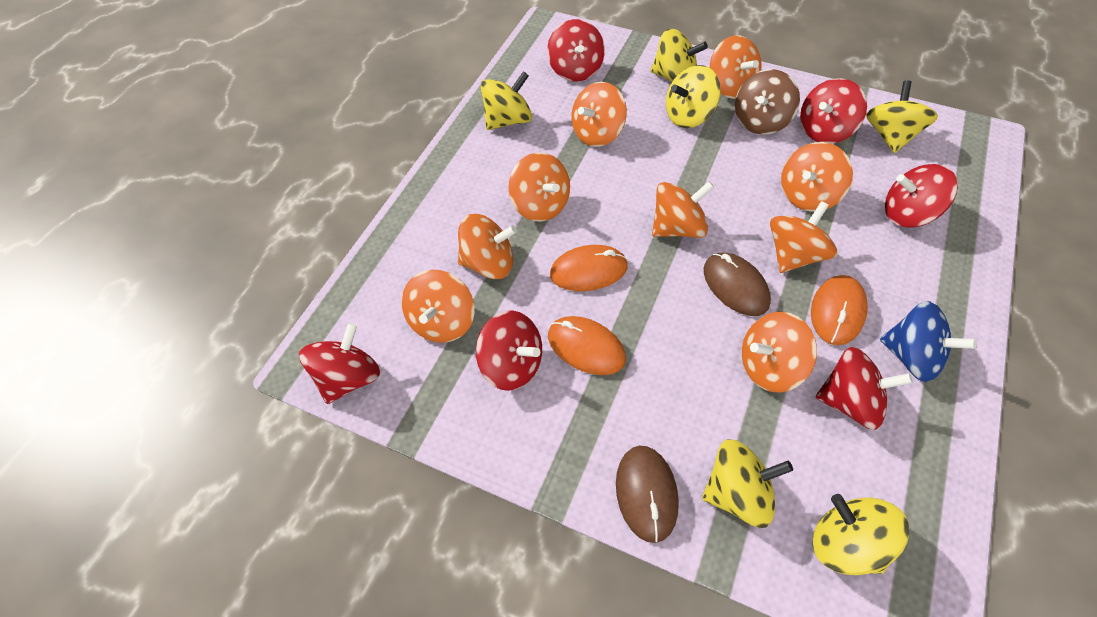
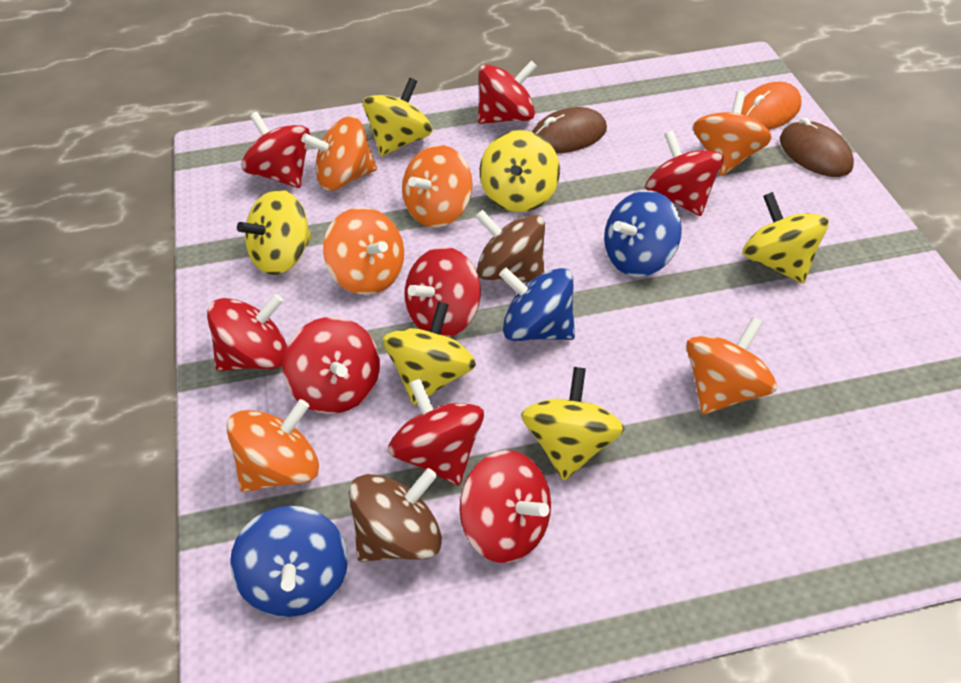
blue spinning top: [880,301,977,382] = 1 -> [230,506,348,617] [499,267,575,341] [604,190,682,277] = 3
brown spinning top: [735,69,800,135] = 1 -> [349,468,442,562] [475,210,545,282] = 2
orange mouse: [548,316,626,375] [550,245,628,291] [811,275,868,345] = 3 -> [741,82,801,130] = 1
orange spinning top: [401,270,475,343] [458,214,517,279] [508,152,570,222] [572,82,627,147] [652,181,714,238] [710,35,762,99] [742,312,817,392] [770,201,838,273] [781,142,853,211] = 9 -> [227,399,319,492] [301,116,377,191] [323,207,404,295] [402,145,473,228] [686,317,777,414] [693,91,772,176] = 6
red spinning top: [299,322,380,404] [476,311,542,391] [547,19,605,81] [800,78,867,144] [815,347,913,430] [885,164,958,228] = 6 -> [207,294,287,371] [241,112,310,188] [283,317,380,414] [388,378,484,486] [405,247,481,337] [459,450,551,563] [478,60,537,124] [645,130,723,216] = 8

